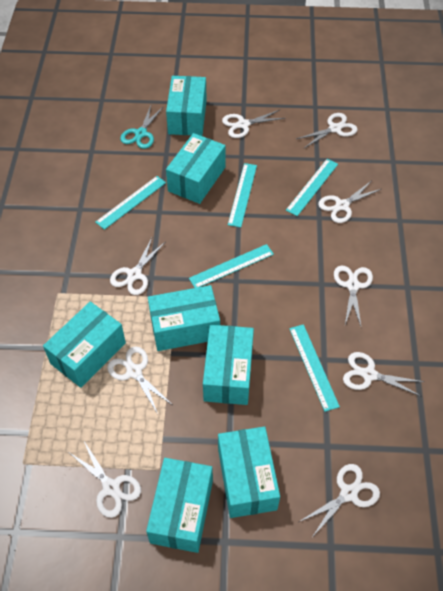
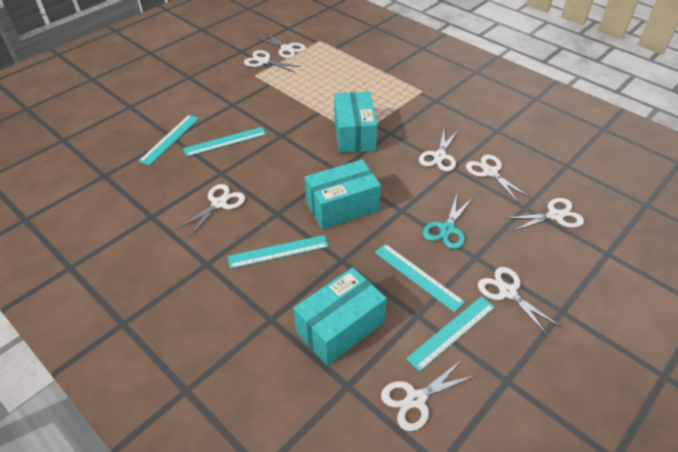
turquoise box: [43,301,126,388] [146,458,213,553] [148,285,220,351] [166,76,207,136] [166,133,226,204] [203,325,254,405] [218,426,280,518] = 7 -> [293,267,387,366] [305,160,381,230] [334,92,377,153] = 3
white scissors: [70,442,141,518] [107,346,171,414] [110,238,165,295] [222,110,285,138] [296,113,358,148] [299,464,380,537] [318,181,381,223] [334,266,373,326] [343,352,425,397] = 9 -> [176,184,245,237] [244,50,301,73] [257,33,306,58] [381,360,476,431] [419,130,458,171] [466,155,530,202] [478,267,561,336] [507,198,584,231] = 8

